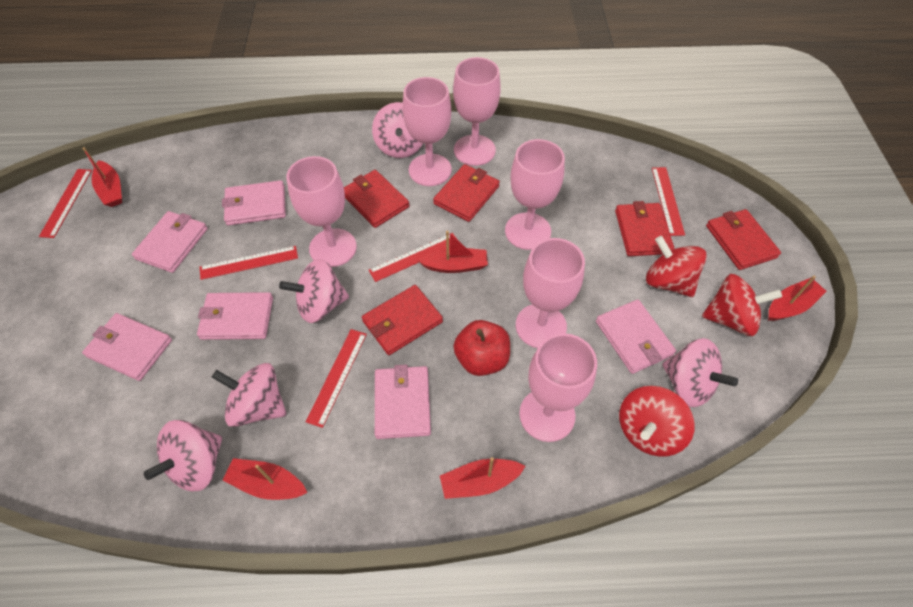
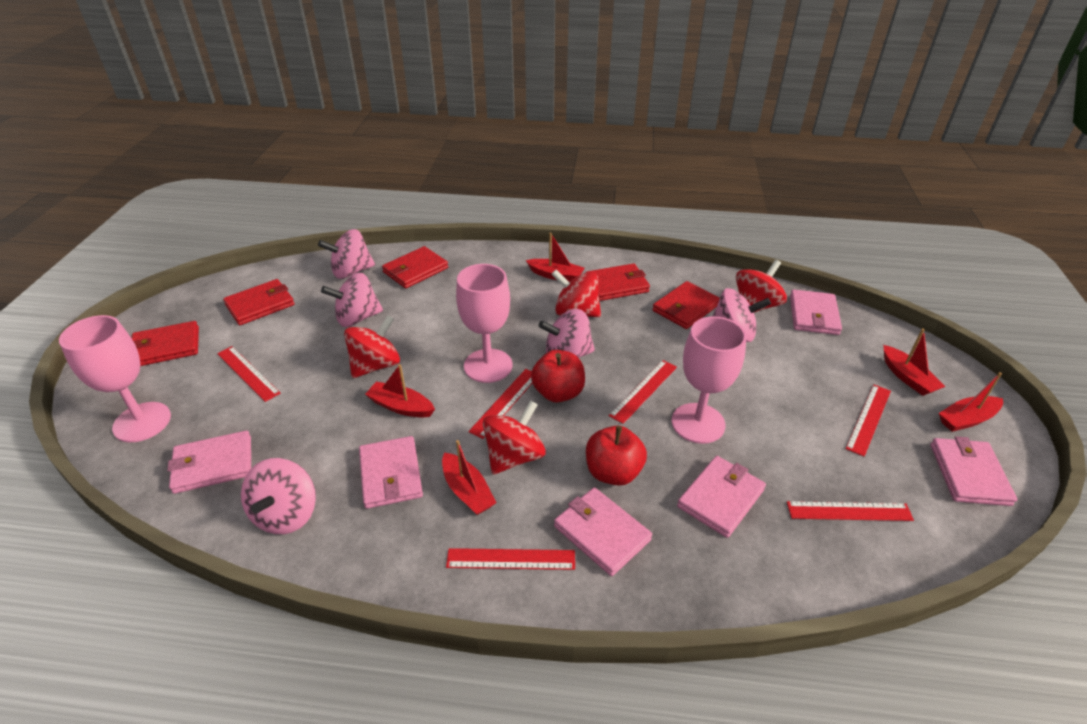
pink goblet: [286,156,357,267] [403,77,452,186] [453,57,501,166] [505,139,565,250] [516,238,585,348] [519,333,597,442] = 6 -> [59,315,171,442] [456,264,513,383] [672,316,747,444] = 3
red apple: [453,320,510,376] = 1 -> [531,350,585,402] [586,426,647,486] = 2
red ruler: [39,169,92,238] [200,246,298,280] [306,329,367,428] [369,233,457,282] [652,167,685,236] = 5 -> [217,346,281,402] [446,548,575,570] [468,369,532,439] [609,360,677,424] [787,501,914,521] [846,384,891,457] = 6
red spinning top: [619,386,695,457] [646,236,707,297] [702,274,782,336] = 3 -> [344,315,400,378] [483,400,546,474] [551,270,601,317] [736,260,787,312] = 4

